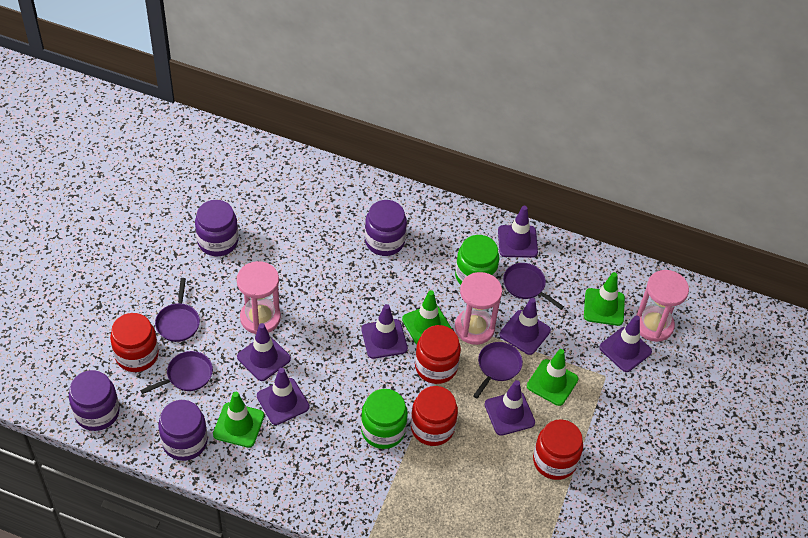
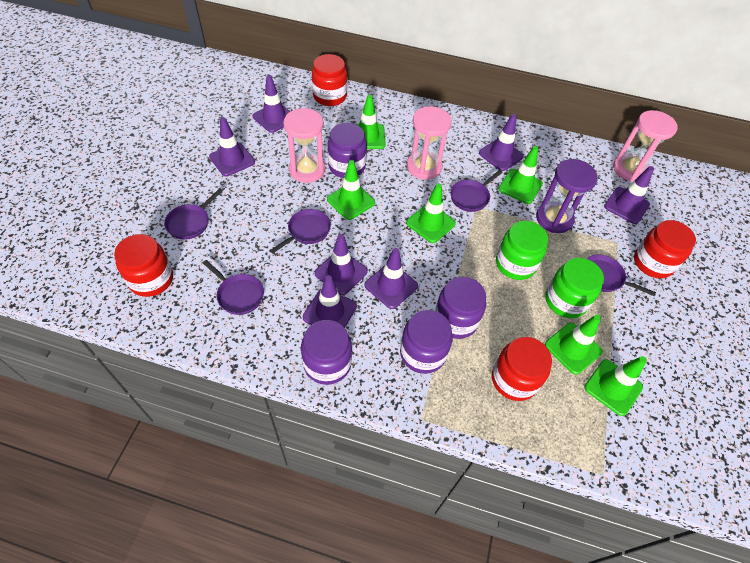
green traffic cone: [213,392,264,448] [402,290,452,345] [527,349,578,406] [584,272,625,326] = 4 -> [327,160,375,220] [356,95,386,149] [406,183,456,243] [499,146,543,204] [545,315,602,375] [584,356,647,416] = 6
purple hourglass: none = 0 -> [536,159,598,233] = 1
purple pan: [140,351,213,394] [155,278,200,342] [473,342,523,398] [503,263,564,310] = 4 -> [164,188,223,240] [203,260,264,315] [270,209,331,253] [450,170,503,212] [586,255,656,296] = 5

